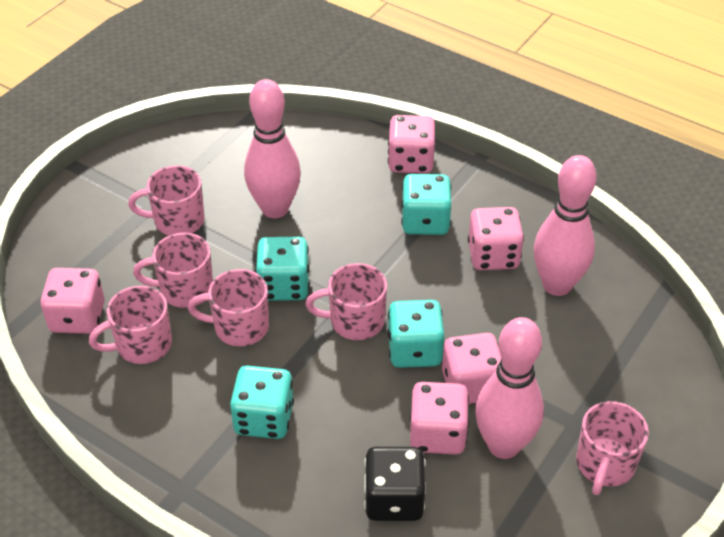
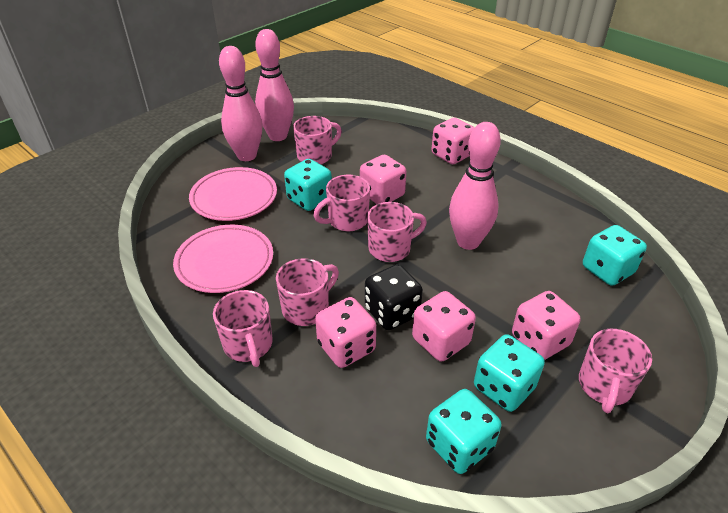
pink plate: none = 0 -> [173,225,273,293] [189,167,277,221] = 2

